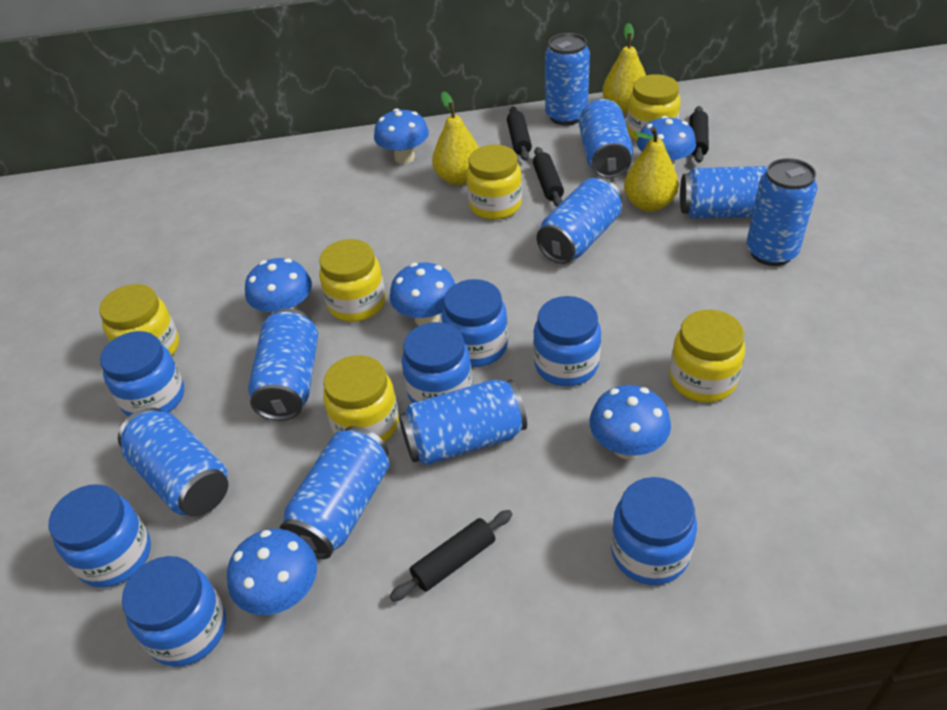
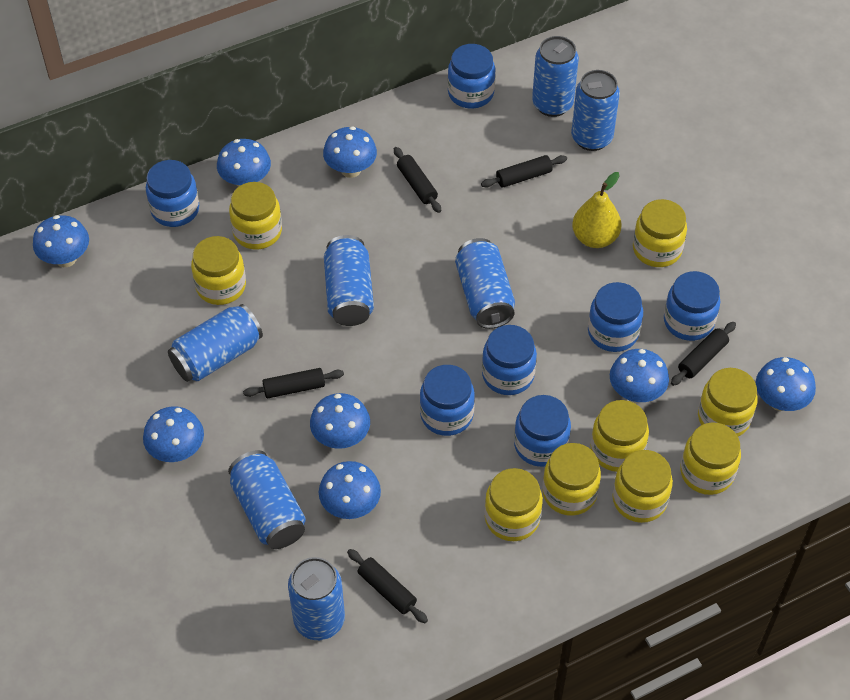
black rolling pin: [390,510,513,602] [507,106,532,161] [533,147,564,207] [689,106,709,163] = 4 -> [243,368,344,398] [347,549,428,623] [394,147,441,213] [481,155,567,188] [671,322,736,386] = 5
blue can: [118,407,228,517] [248,309,318,421] [280,426,389,559] [399,379,527,465] [537,178,622,264] [545,33,590,125] [578,99,633,178] [680,166,767,219] [746,158,817,266] = 9 -> [168,304,263,382] [228,450,306,549] [288,557,345,640] [324,235,374,326] [455,238,515,329] [532,36,579,117] [571,70,620,151] = 7
blue mushroom: [227,529,317,615] [245,258,312,313] [374,108,429,164] [389,263,455,326] [590,385,671,459] [637,116,696,169] = 6 -> [33,215,89,267] [143,406,204,462] [217,139,271,187] [310,393,370,449] [319,461,381,519] [323,126,377,178] [610,349,669,403] [756,357,816,411] = 8
yellow jar: [99,284,179,356] [319,239,385,322] [323,355,399,442] [466,144,522,220] [627,74,681,141] [670,310,745,402] = 6 -> [191,236,246,305] [229,182,282,249] [484,468,543,541] [542,443,601,516] [590,400,649,472] [613,450,673,523] [633,199,687,267] [680,422,741,495] [698,368,758,437] = 9
yellow pear: [432,91,479,185] [602,23,646,114] [624,127,679,212] = 3 -> [572,172,622,248] = 1

